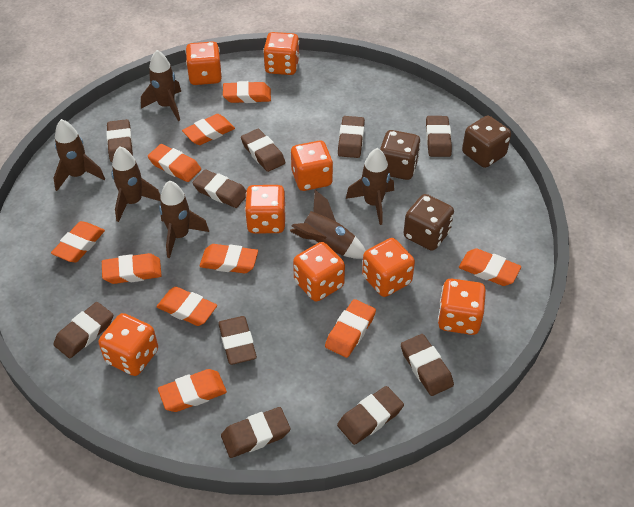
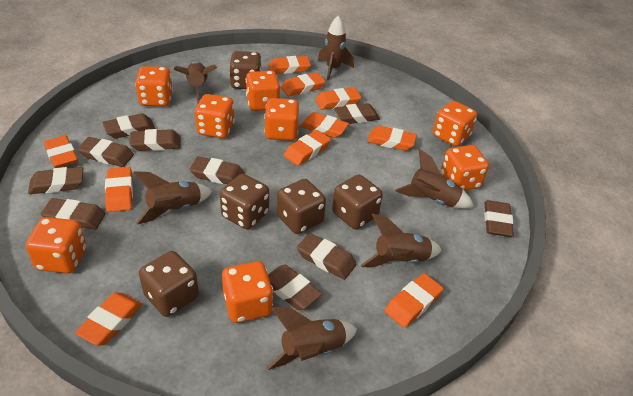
brown dice: [380,130,421,180] [403,194,454,251] [462,116,511,168] = 3 -> [139,251,199,317] [220,174,269,229] [229,51,262,89] [277,179,326,234] [332,175,383,229] = 5

